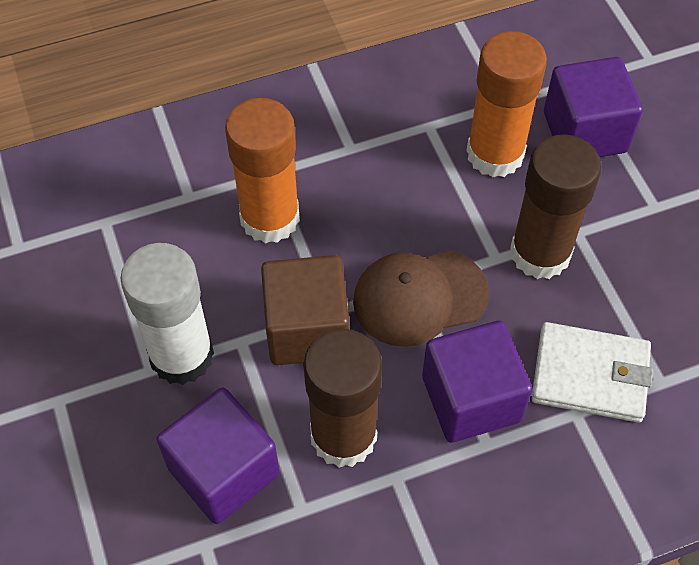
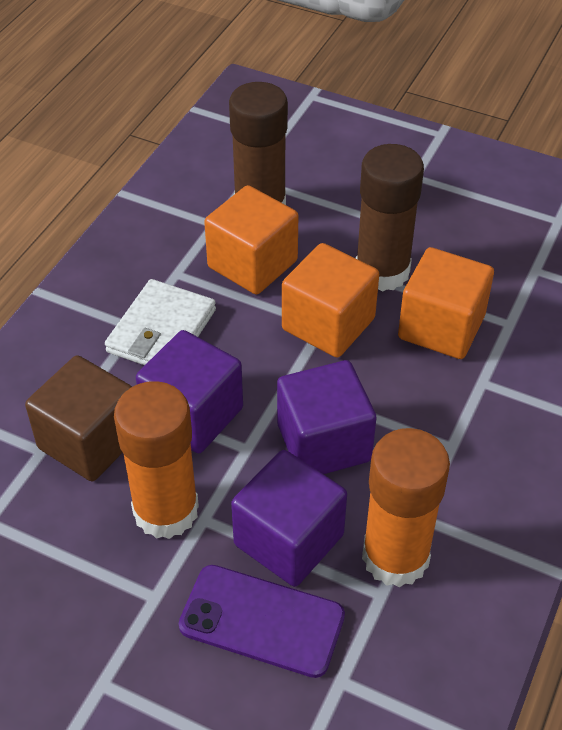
brown cap: [353,250,489,347] = 1 -> none = 0
orange cube: none = 0 -> [204,185,298,295] [282,243,379,358] [398,247,494,359] = 3
purple phone: none = 0 -> [179,565,345,678] = 1
white glue stick: [120,243,214,385] = 1 -> none = 0

